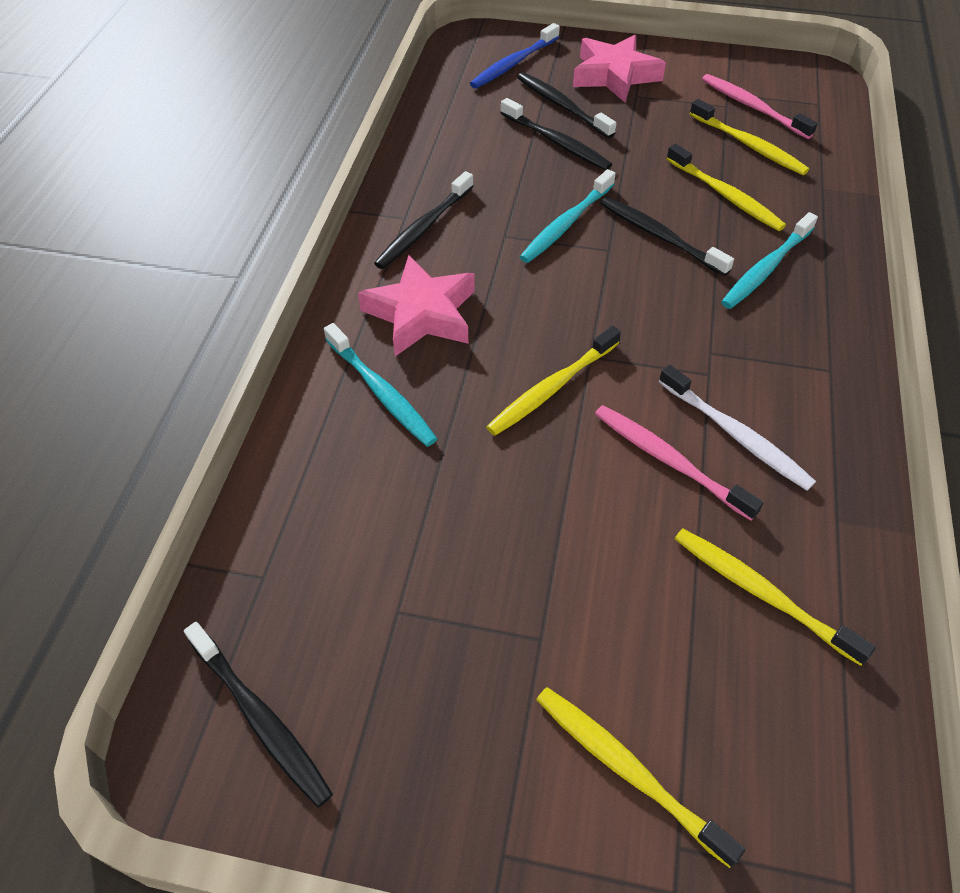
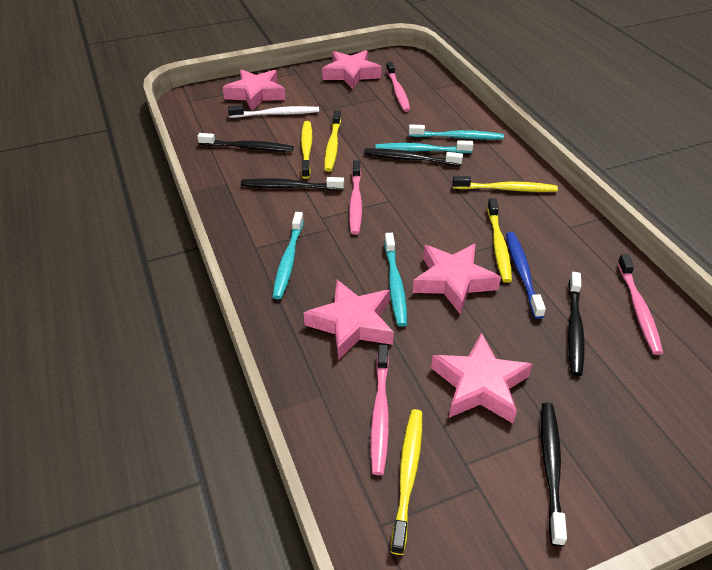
pink star: [358,255,474,356] [573,35,666,102] = 2 -> [222,69,286,111] [304,280,394,360] [322,50,382,89] [412,243,501,314] [431,333,533,423] = 5
pink toothbrush: [595,405,764,521] [702,74,818,139] = 2 -> [349,161,362,235] [371,345,389,475] [386,61,410,112] [617,254,663,355] = 4
turquoise toothbrush: [324,323,438,447] [519,169,616,263] [721,212,818,309] = 3 -> [273,212,304,299] [375,140,474,153] [384,233,407,327] [409,124,504,140] = 4

